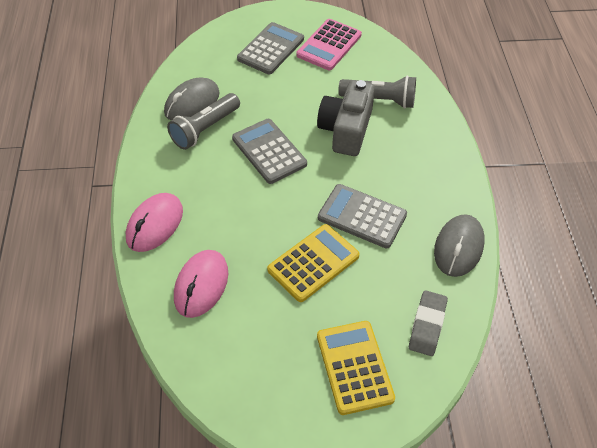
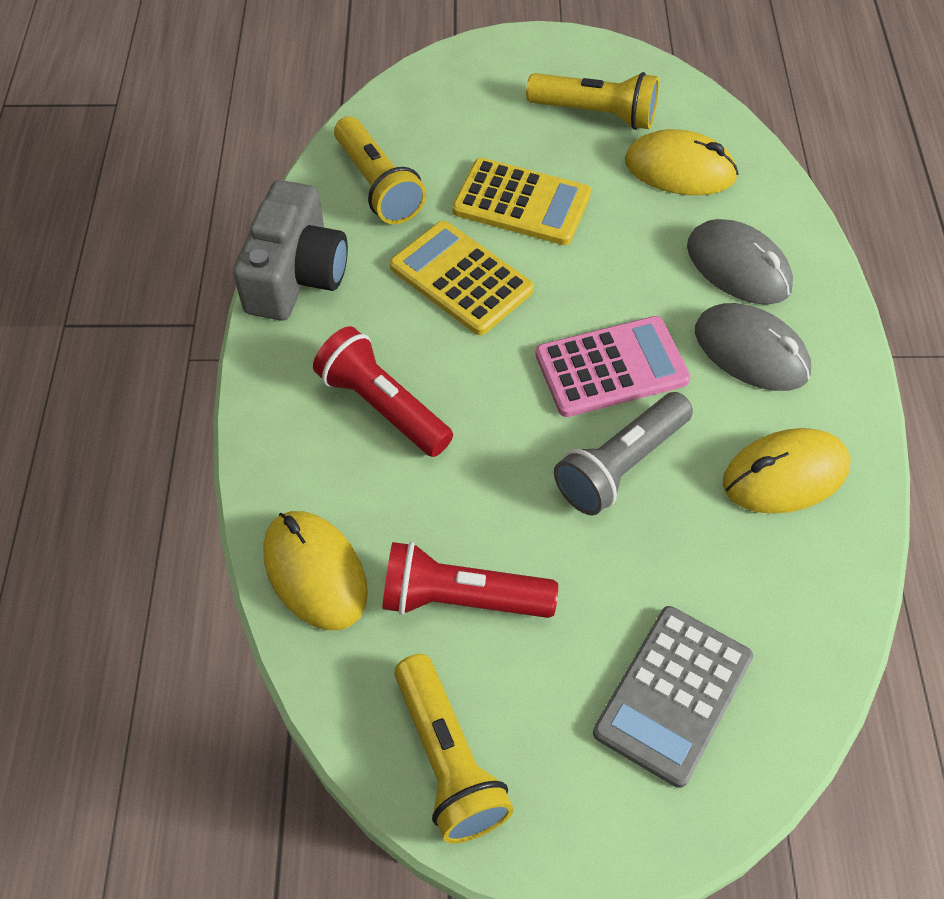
grey calculator: [232,119,307,184] [237,22,304,74] [318,184,407,248] = 3 -> [593,606,753,788] = 1
grey eraser: [409,290,448,356] = 1 -> none = 0
grey flashlight: [167,93,240,150] [338,75,416,109] = 2 -> [554,392,693,515] = 1
pink mouse: [126,193,183,252] [174,250,228,318] = 2 -> none = 0
red flashlight: none = 0 -> [313,326,453,457] [382,542,558,618] = 2
yellow flashlight: none = 0 -> [334,116,426,224] [394,654,514,844] [526,72,659,130] = 3
yellow mouse: none = 0 -> [263,511,368,630] [625,129,739,195] [723,428,851,514] = 3

